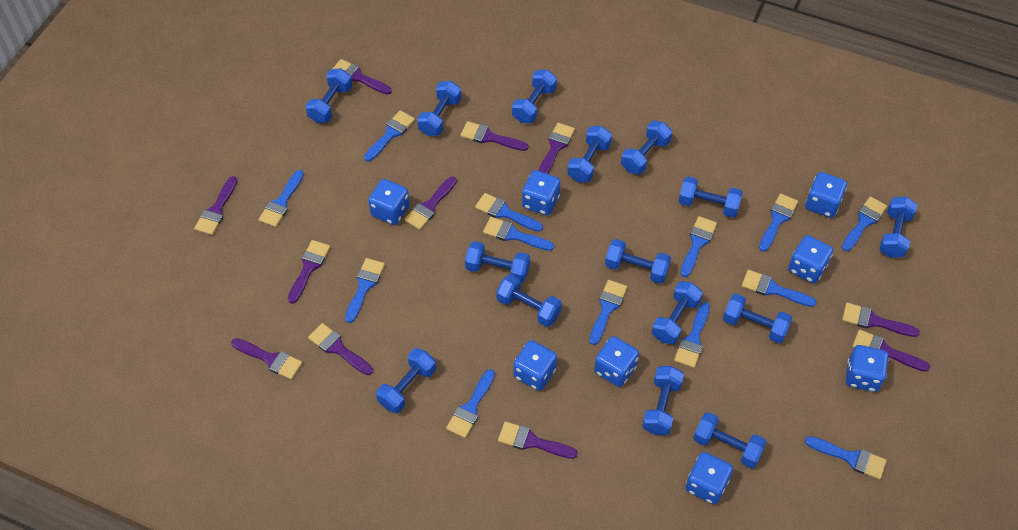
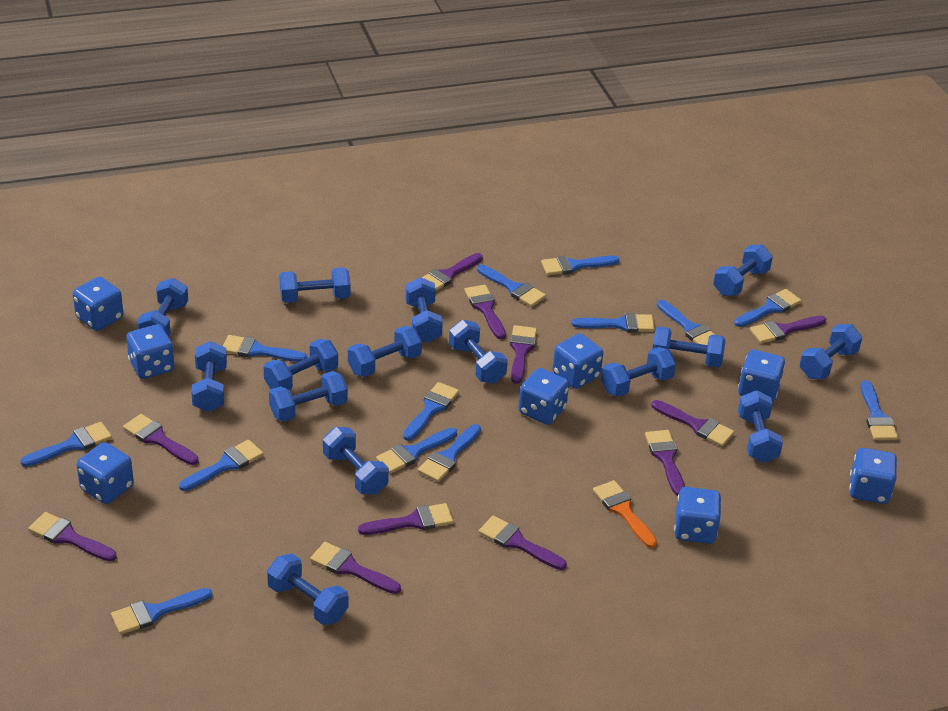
orange brush: none = 0 -> [593,480,657,548] = 1

